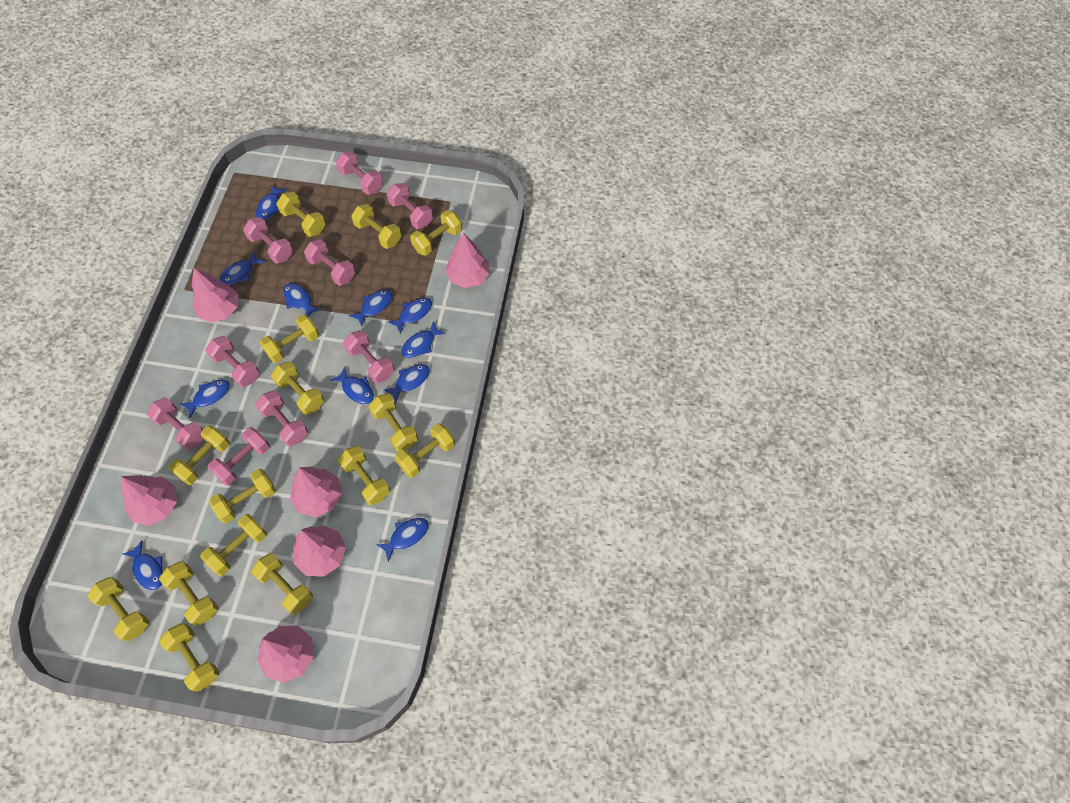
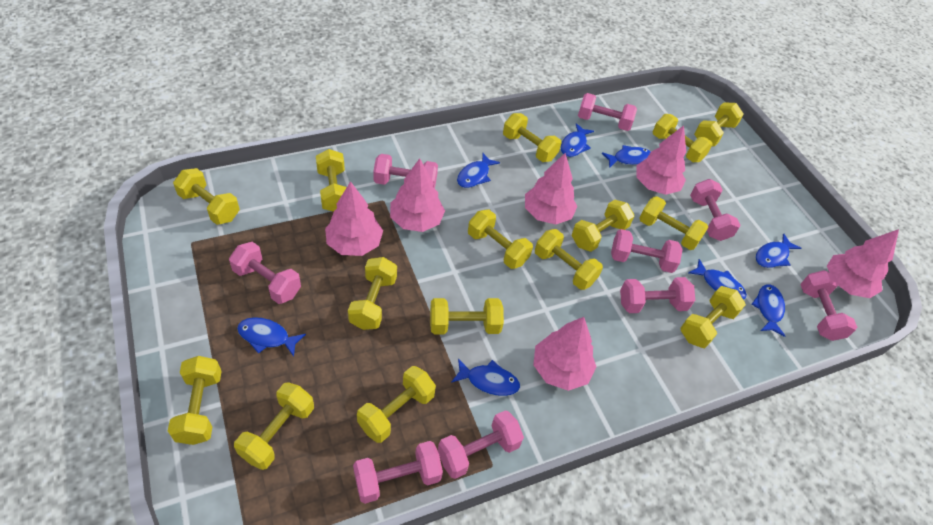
blue fish: [123,540,163,590] [180,380,230,418] [220,252,265,285] [256,185,287,221] [283,283,322,317] [330,367,374,404] [349,290,392,326] [376,518,429,562] [384,364,429,402] [388,298,432,334] [401,322,446,358] = 11 -> [237,317,306,357] [451,358,520,396] [457,153,500,188] [561,123,594,157] [602,145,650,168] [688,259,747,300] [751,284,785,337] [755,233,801,268] = 8

